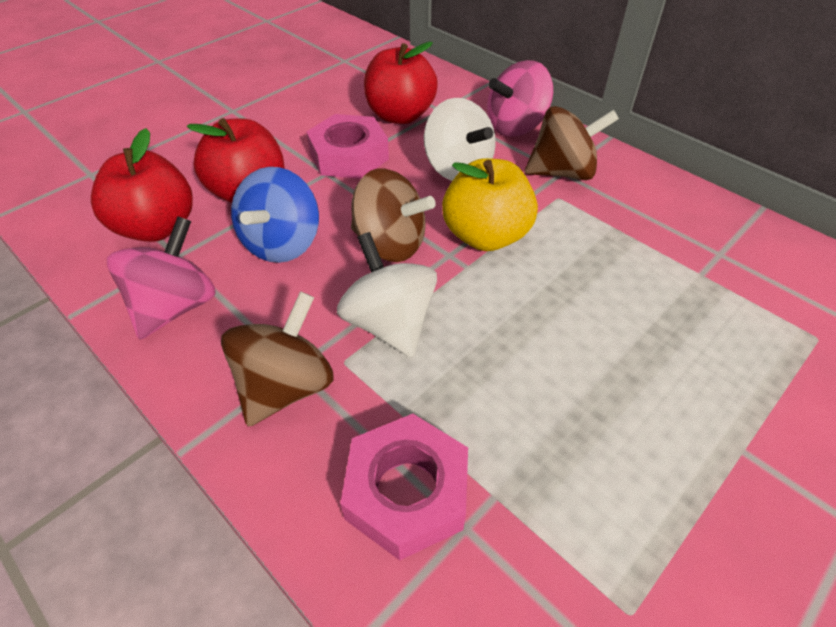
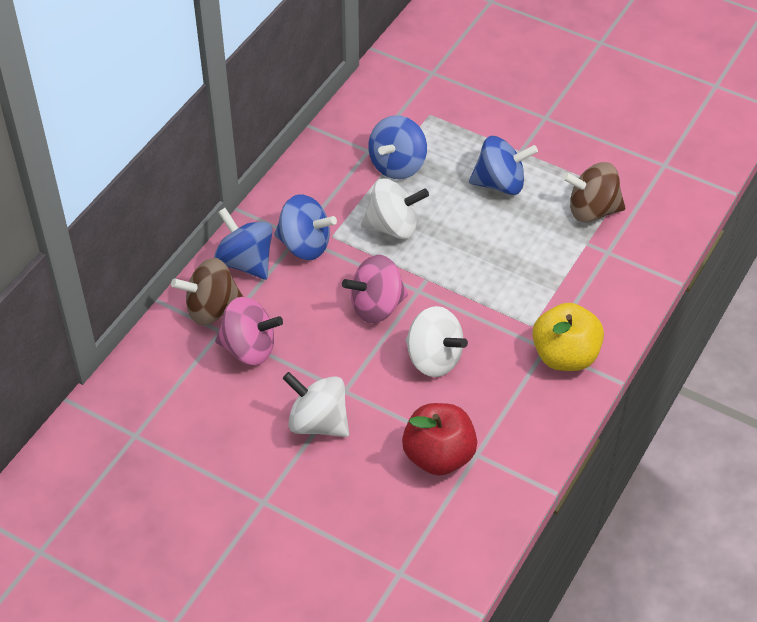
blue spinning top: [231,167,319,263] = 1 -> [214,208,273,280] [274,194,337,260] [368,115,427,179] [469,136,538,195] = 4
brown spinning top: [221,291,334,427] [351,168,436,262] [525,106,619,180] = 3 -> [171,258,243,325] [563,162,625,222] = 2
pink nut: [306,114,389,179] [340,414,468,560] = 2 -> none = 0
red apple: [91,128,193,242] [187,118,285,203] [364,42,438,124] = 3 -> [402,403,477,476] = 1
white spinning top: [337,232,437,357] [424,98,496,181] = 2 -> [283,372,349,437] [361,179,429,239] [406,306,468,377] = 3

